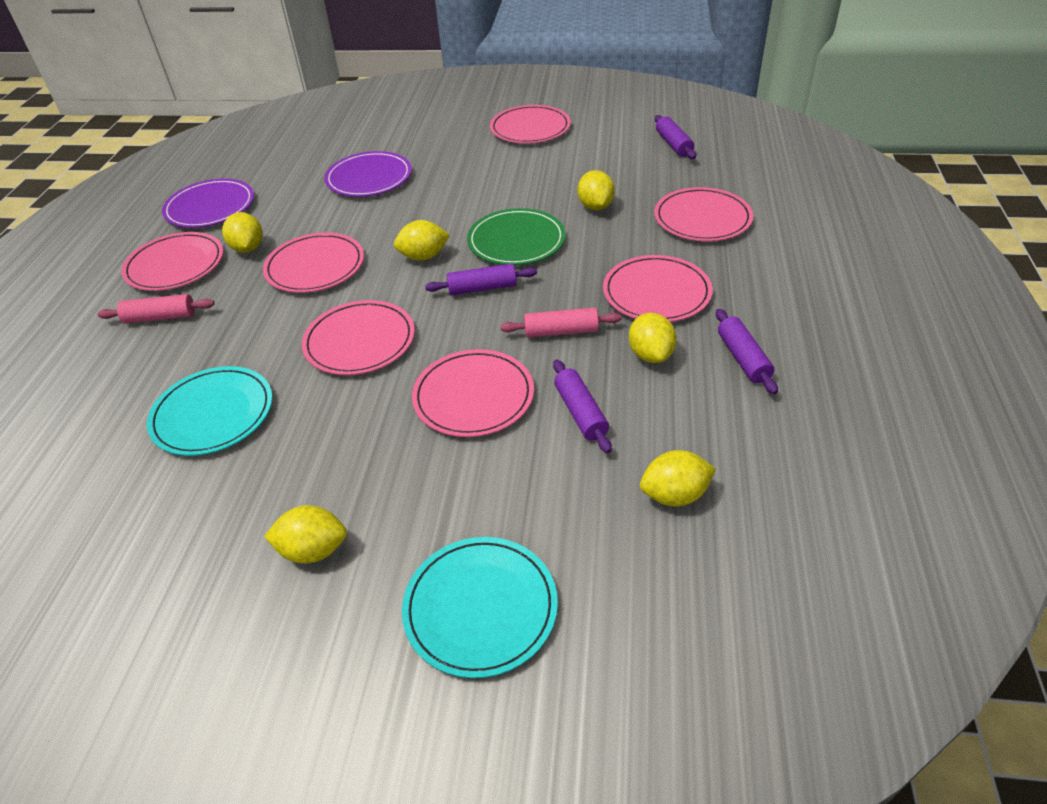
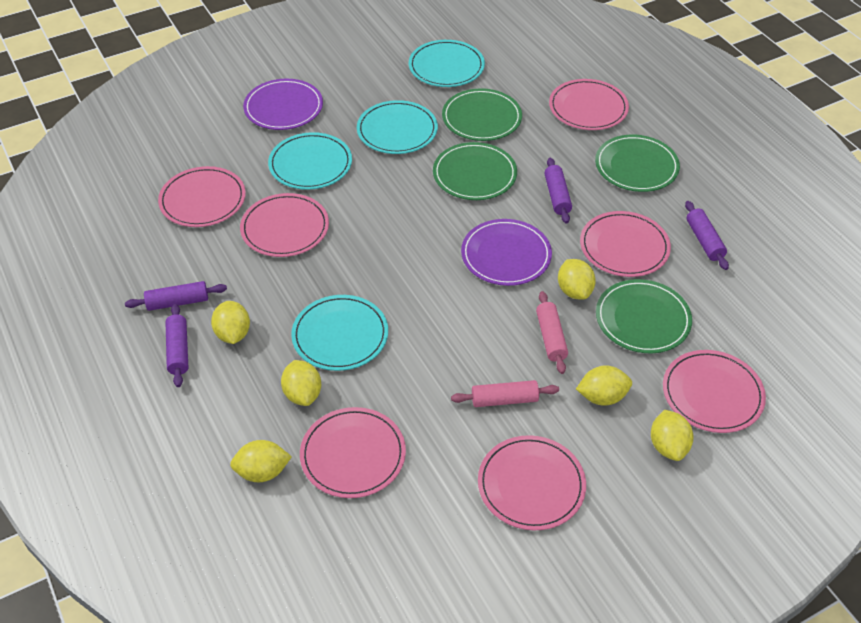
green plate: [467,208,565,265] = 1 -> [433,142,517,200] [442,88,522,141] [595,135,680,192] [596,279,692,353] = 4
turquoise plate: [147,366,273,456] [402,537,558,678] = 2 -> [268,132,352,190] [291,295,388,371] [357,100,438,154] [409,40,485,87] = 4

